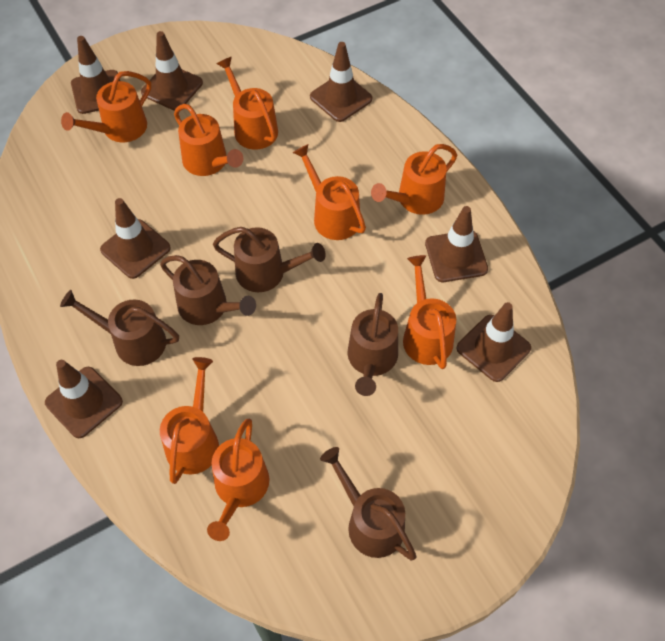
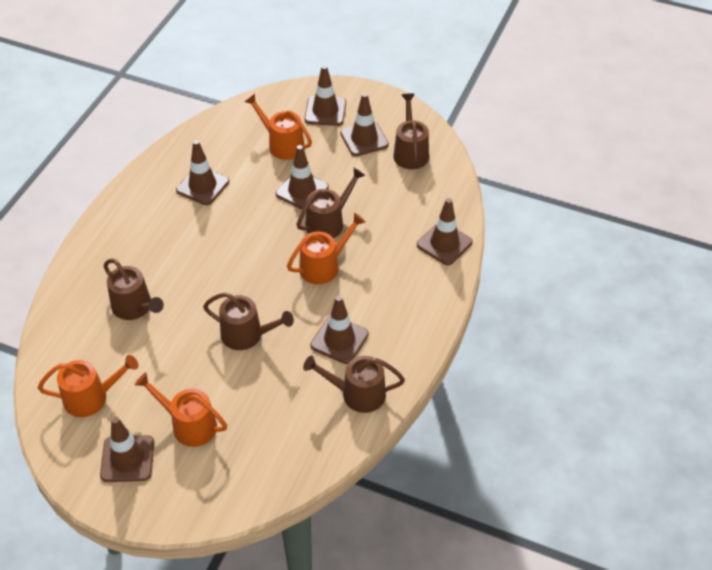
orange watering can: [61,71,151,142] [160,357,219,484] [174,104,243,176] [207,419,269,541] [217,57,278,150] [293,144,366,240] [371,144,457,215] [403,255,456,369] = 8 -> [38,355,139,417] [135,372,227,447] [245,94,312,160] [287,213,366,284] = 4

